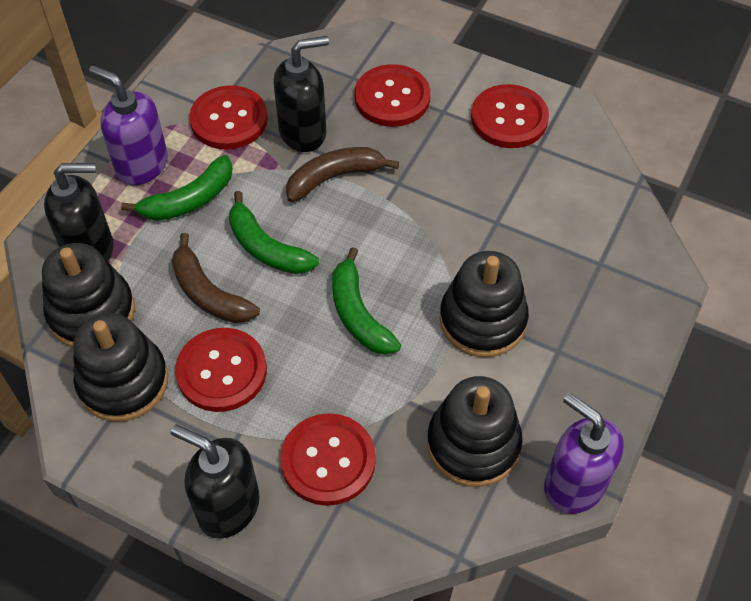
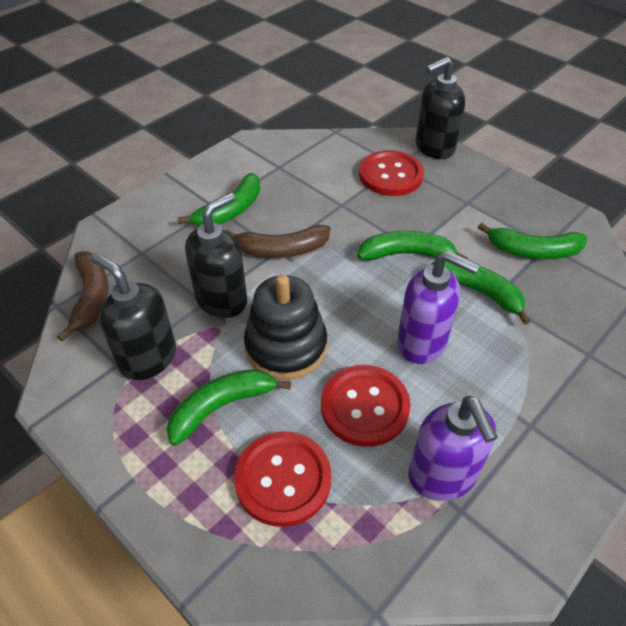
black stacking toy: [42,243,135,347] [73,313,168,422] [427,376,523,487] [439,251,529,357] = 4 -> [244,275,327,380] = 1
green banana: [121,155,233,221] [229,191,319,274] [332,247,401,355] = 3 -> [167,369,291,446] [178,173,261,227] [357,231,468,261] [430,261,531,325] [478,223,587,259] = 5
red button: [175,328,267,412] [189,85,268,150] [280,413,376,506] [355,64,431,127] [471,84,549,148] = 5 -> [234,431,331,527] [321,365,410,447] [359,150,424,196] = 3

